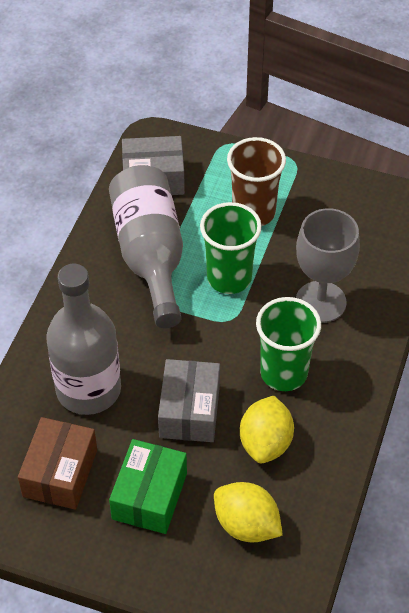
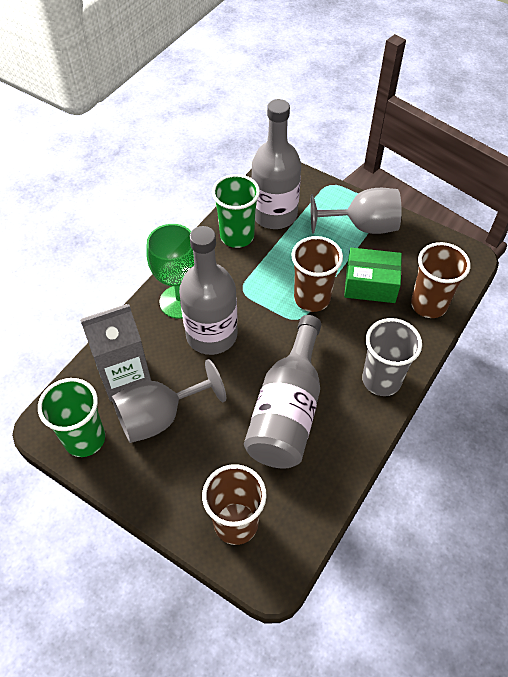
brown box: [18,417,97,510] = 1 -> none = 0
brown cup: [227,137,286,226] = 1 -> [202,464,267,545] [291,236,343,312] [411,242,471,318] = 3
green goblet: none = 0 -> [146,224,194,319] = 1
grey bottle: [46,264,121,415] [109,165,183,328] = 2 -> [179,226,238,355] [244,315,321,469] [251,99,301,229] = 3
grey box: [122,136,185,195] [158,359,220,442] = 2 -> none = 0
grey carton: none = 0 -> [80,304,151,402] = 1
grey cup: none = 0 -> [362,318,422,396] = 1
grey goblet: [296,208,360,323] = 1 -> [111,359,226,443] [310,188,401,234] = 2
yellow lemon: [214,482,283,543] [240,396,294,463] = 2 -> none = 0

